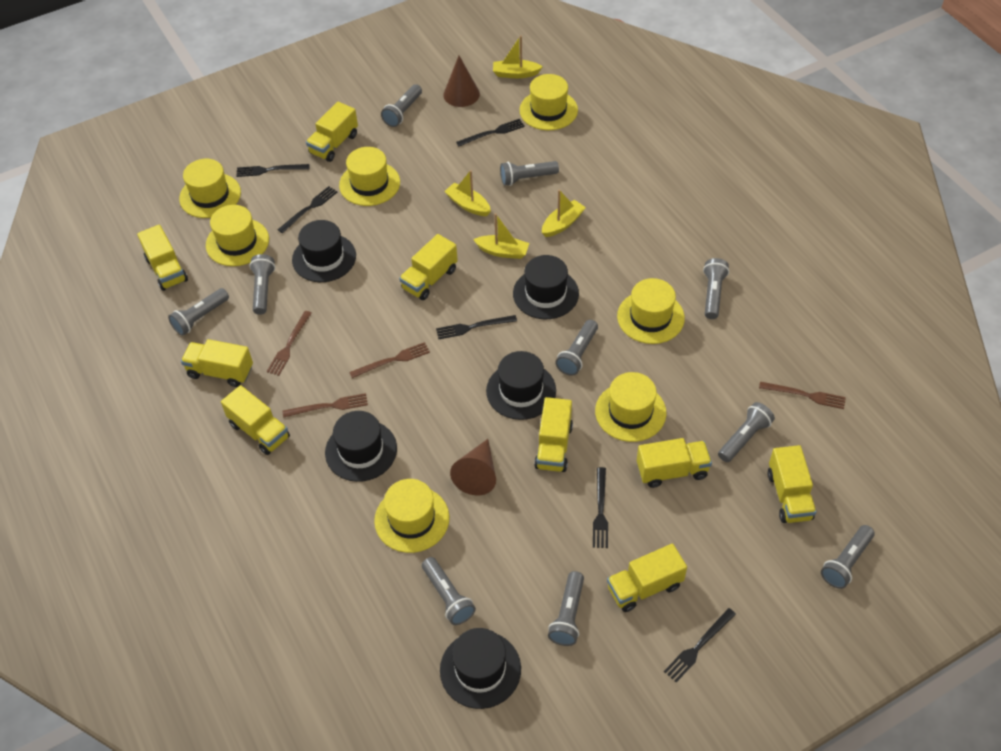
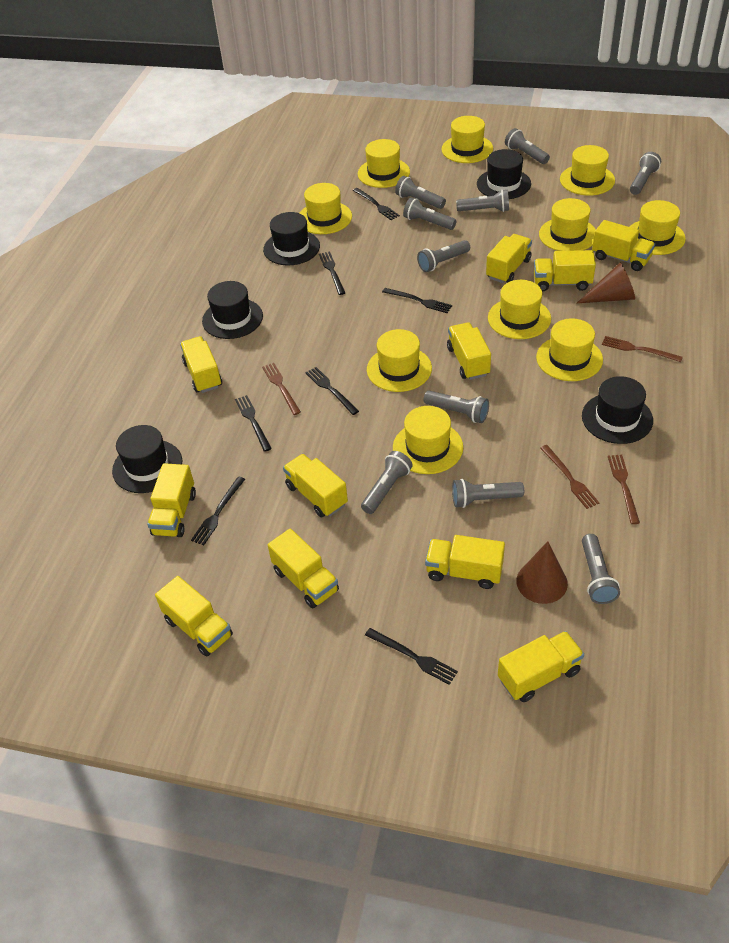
black fork: [236,164,309,177] [278,186,337,233] [436,315,517,339] [456,119,525,146] [593,467,608,548] [664,608,736,682] = 6 -> [191,477,245,545] [235,395,272,452] [305,367,359,415] [319,252,345,295] [353,188,400,220] [365,628,458,685] [382,288,452,313] = 7
yellow boat: [444,170,491,216] [473,213,529,259] [493,35,543,78] [542,190,586,237] = 4 -> none = 0
yellow hat: [179,159,241,218] [206,205,269,266] [339,147,400,206] [374,479,449,553] [520,74,578,130] [595,372,666,442] [617,278,685,344] = 7 -> [300,183,352,234] [358,139,410,188] [367,329,432,392] [393,406,463,474] [441,116,493,163] [488,280,551,339] [536,318,603,381] [539,198,596,251] [560,145,615,196] [630,200,686,255] = 10
yellow truck: [137,225,188,291] [181,339,253,387] [221,385,290,455] [306,102,358,162] [399,234,458,300] [534,397,573,472] [607,544,687,612] [637,438,712,488] [768,445,816,523] = 9 -> [147,463,196,537] [155,576,233,657] [180,336,222,393] [268,528,339,609] [283,454,348,518] [425,535,505,589] [447,322,491,380] [486,234,532,283] [498,631,584,702] [534,250,596,291] [592,220,655,271] = 11

